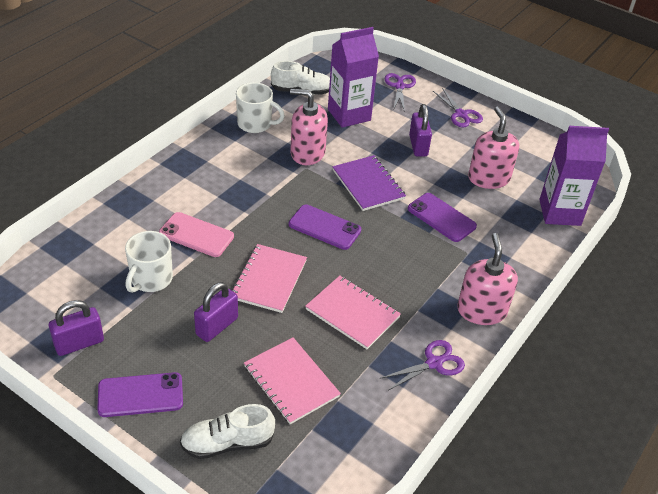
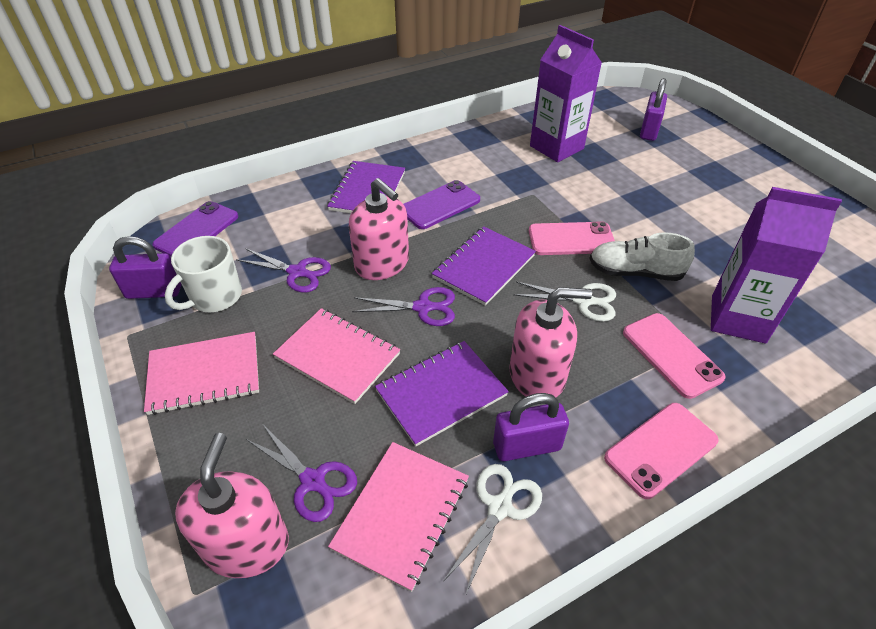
pink phone: [159,212,234,257] = 1 -> [529,221,615,255] [604,403,719,499] [623,313,726,399] = 3
purple notebook: [332,155,406,211] = 1 -> [327,161,405,213] [375,341,509,447] [432,226,536,306] = 3
purple phone: [97,372,183,417] [289,204,361,250] [408,193,477,242] = 3 -> [152,201,238,257] [404,180,480,229] = 2
white mug: [125,231,173,293] [236,82,285,133] = 2 -> [165,236,242,312] = 1
white scissors: none = 0 -> [443,464,542,594] [513,282,616,322] = 2
white shoe: [180,404,275,459] [271,61,330,95] = 2 -> [589,232,695,281] = 1

